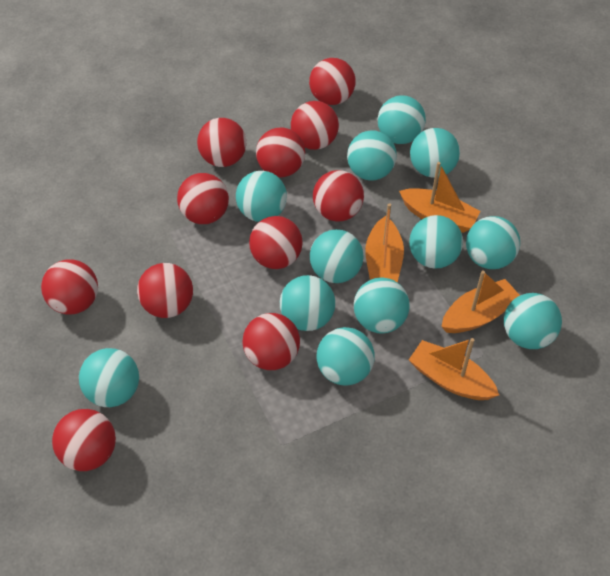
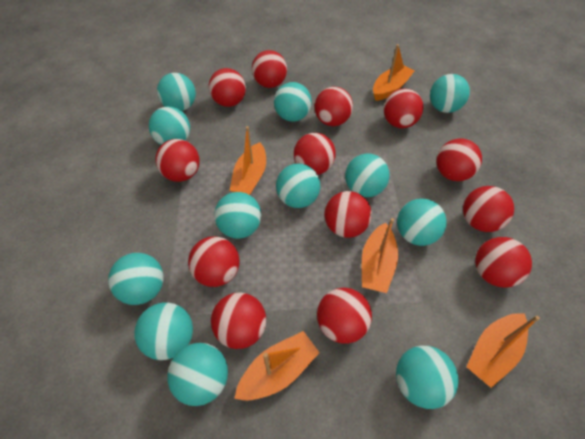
orange boat: [365,203,404,282] [399,162,481,233] [409,338,499,400] [441,270,520,333] = 4 -> [230,126,266,195] [234,331,320,401] [362,218,398,293] [373,44,414,101] [466,314,540,388] = 5
red ball: [41,260,98,315] [52,409,116,471] [137,263,193,318] [177,173,229,224] [197,118,246,167] [242,313,300,370] [249,216,303,269] [256,127,305,177] [291,101,339,150] [309,58,356,105] [313,170,364,222] = 11 -> [155,139,200,182] [188,236,239,287] [209,68,246,107] [211,292,266,349] [252,50,287,88] [294,133,336,175] [315,87,353,126] [317,288,372,344] [324,191,372,238] [384,89,424,128] [436,138,482,181] [463,186,514,232] [475,237,532,288] = 13

